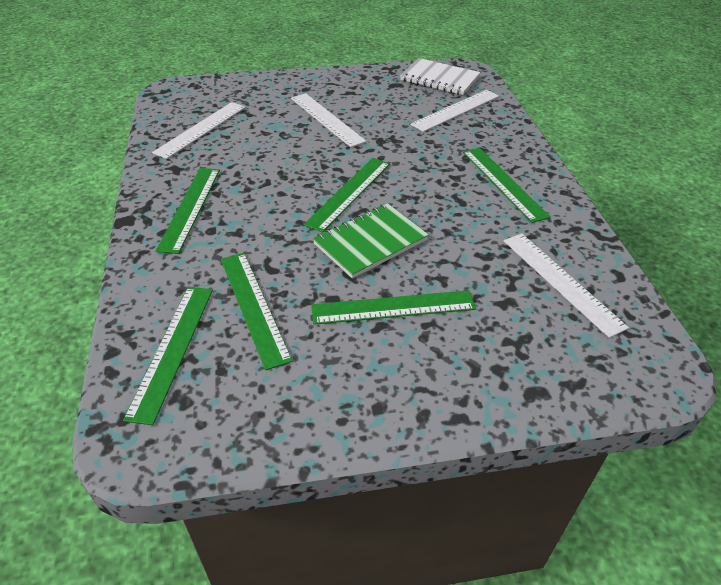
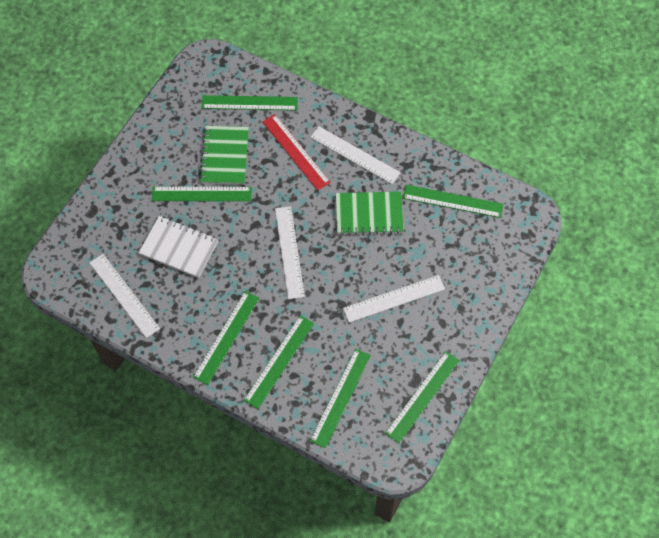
green notebook: [313,203,429,278] = 1 -> [199,126,249,185] [336,192,404,235] = 2
green ruler: [123,287,213,425] [156,168,220,254] [221,253,293,370] [304,158,390,233] [311,290,476,325] [463,148,550,223] = 6 -> [152,187,252,201] [193,291,260,385] [202,95,298,111] [243,315,314,409] [310,349,371,448] [385,351,460,443] [403,185,503,218] = 7
red ruler: none = 0 -> [262,114,331,191] = 1

